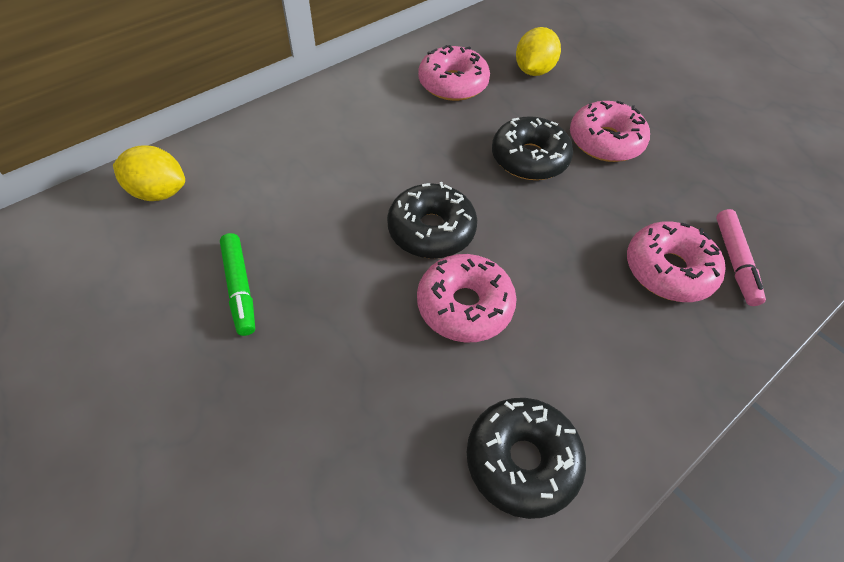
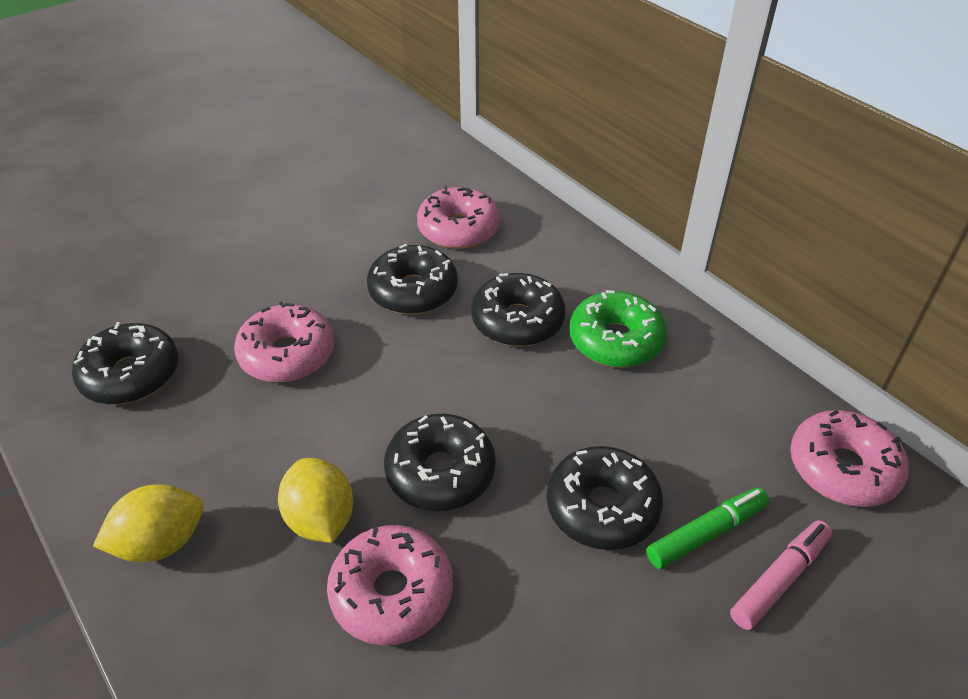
black donut: [387,182,477,259] [467,398,586,519] [492,116,573,180] = 3 -> [72,322,178,405] [367,244,458,315] [384,414,496,511] [471,273,566,346] [546,446,663,550] = 5
green donut: none = 0 -> [570,290,667,368] = 1

